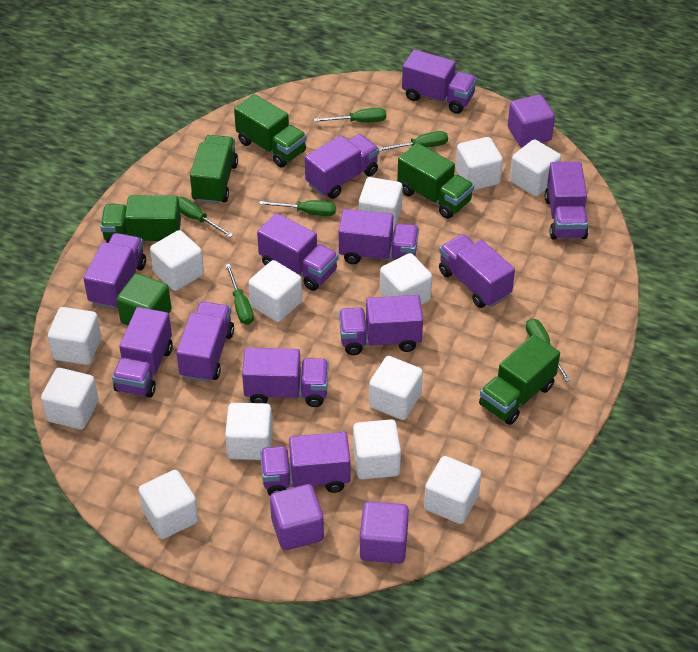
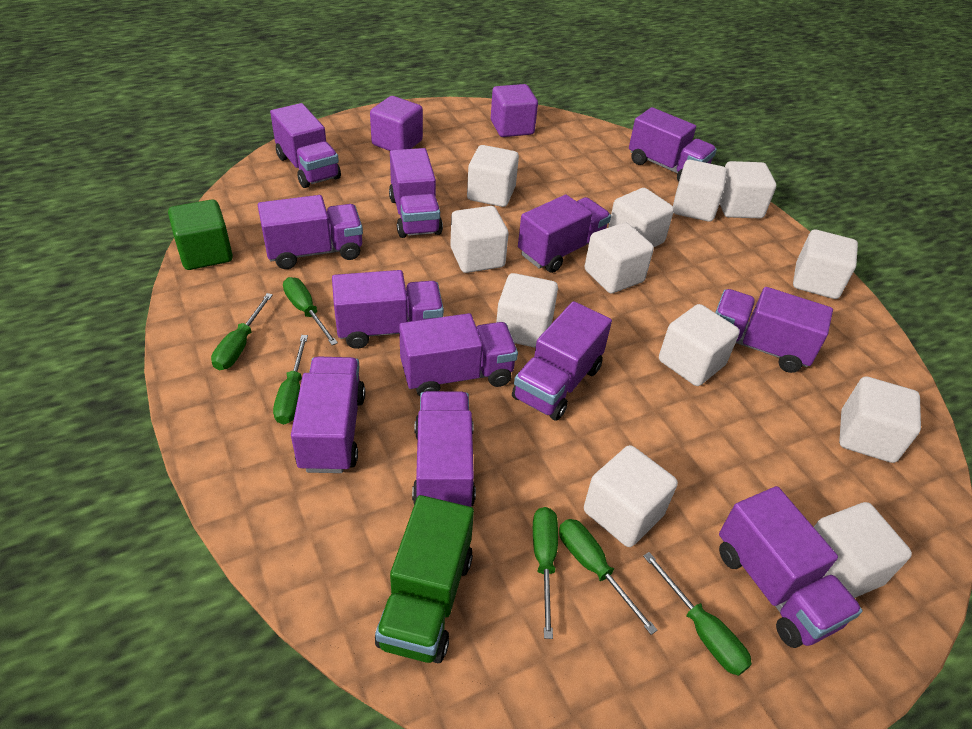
green truck: [100,195,181,243] [190,135,238,204] [234,94,307,168] [397,143,474,219] [479,335,560,425] = 5 -> [375,495,474,663] = 1
purple cube: [270,484,324,550] [360,501,409,564] [508,95,555,147] = 3 -> [370,96,423,151] [491,84,538,137] = 2
white cube: [41,368,99,429] [48,307,101,365] [139,470,199,539] [150,230,204,291] [225,403,273,460] [249,260,302,322] [353,419,401,480] [359,177,403,231] [369,356,423,420] [380,253,432,305] [424,456,481,524] [455,137,503,190] [510,139,561,197] = 13 -> [450,206,508,273] [467,145,519,207] [496,273,558,348] [584,223,654,293] [584,445,678,547] [608,188,674,247] [659,304,740,386] [673,160,727,222] [720,161,776,218] [793,230,858,299] [814,502,912,598] [839,376,921,463] = 12

